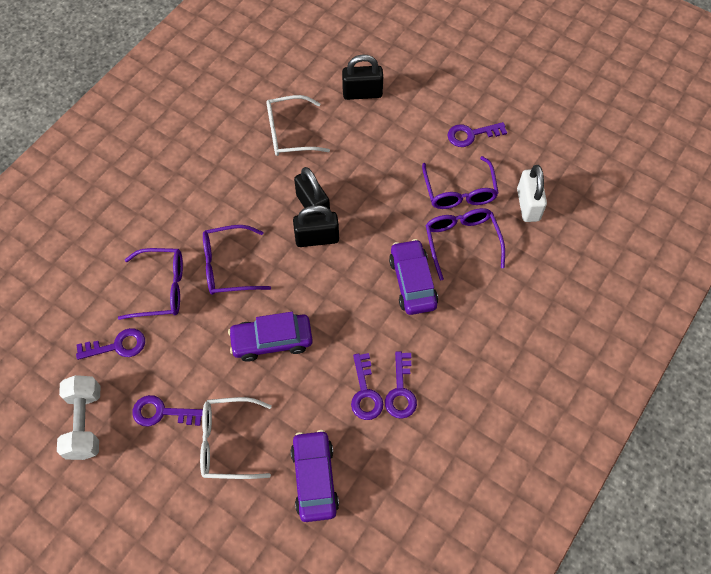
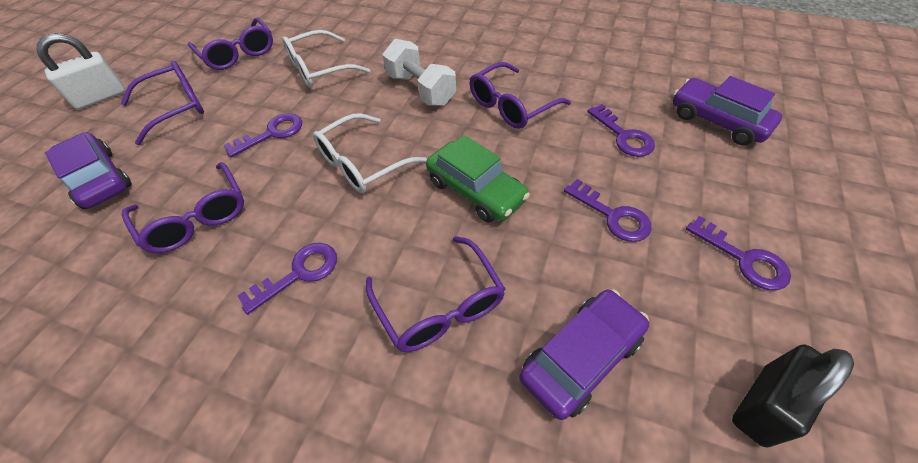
black padlock: [293,205,339,247] [294,167,330,214] [342,54,383,100] = 3 -> [732,344,854,447] = 1
green car: none = 0 -> [426,135,530,222] = 1
purple glasses: [118,248,183,320] [203,225,271,295] [422,156,499,209] [426,208,505,281] = 4 -> [121,61,204,145] [122,162,244,253] [188,17,273,70] [366,236,505,352] [470,62,571,129] = 5

